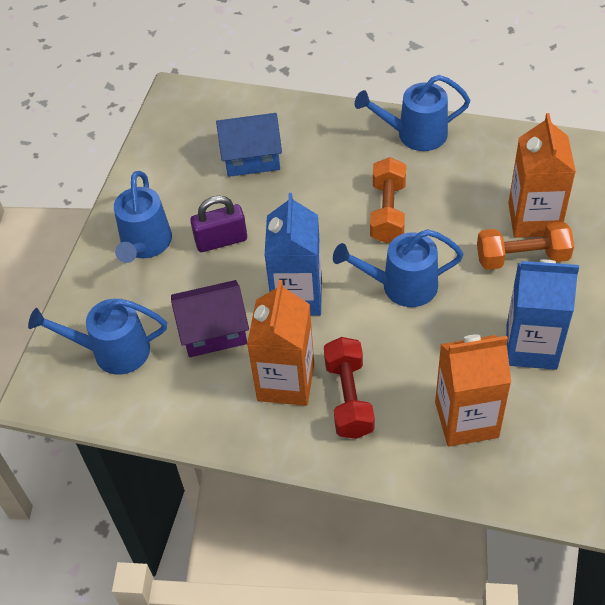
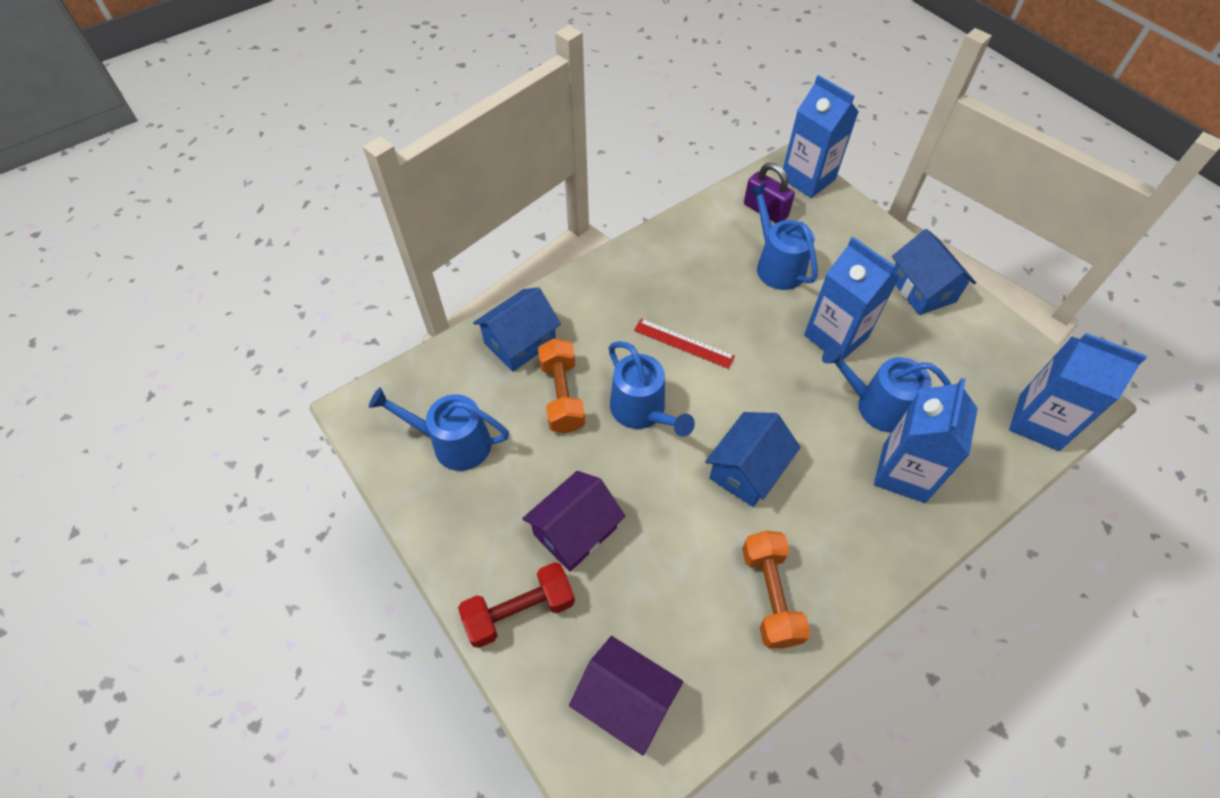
blue carton: [264,193,322,316] [506,260,579,370] = 2 -> [783,75,859,198] [804,237,899,360] [874,378,978,503] [1009,333,1147,451] = 4
blue house: [216,113,282,177] = 1 -> [473,287,561,372] [705,412,801,507] [892,229,976,315] = 3
orange carton: [247,280,314,406] [435,334,511,447] [508,113,576,238] = 3 -> none = 0
purple house: [171,280,249,357] = 1 -> [522,471,625,571] [569,636,683,756] = 2
red ruler: none = 0 -> [634,319,735,369] = 1

